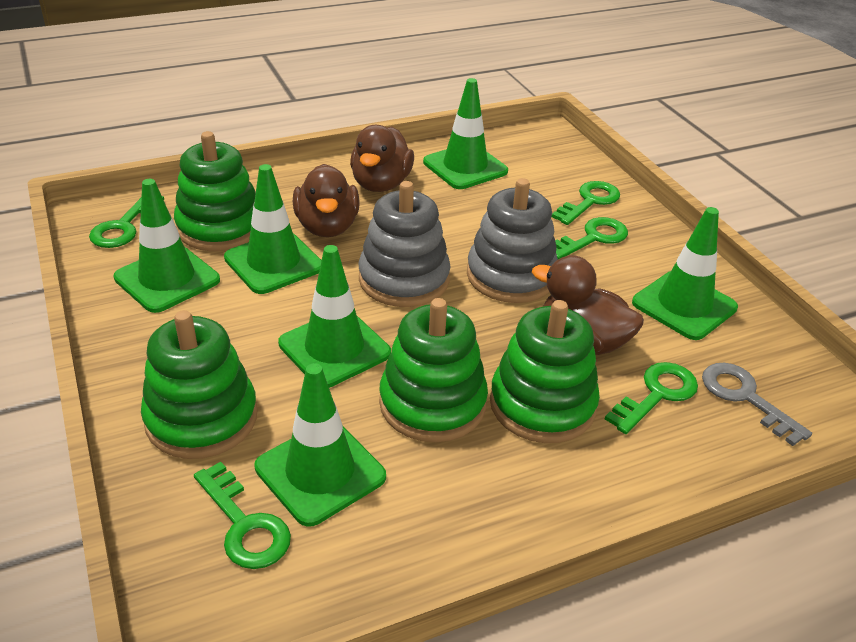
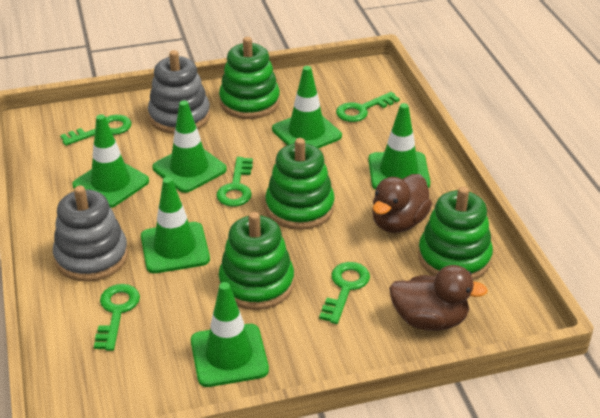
brown duck: [293,164,359,237] [350,125,414,192] [532,255,644,355] = 3 -> [372,174,432,233] [389,265,488,331] = 2
grey key: [702,363,812,446] = 1 -> none = 0

